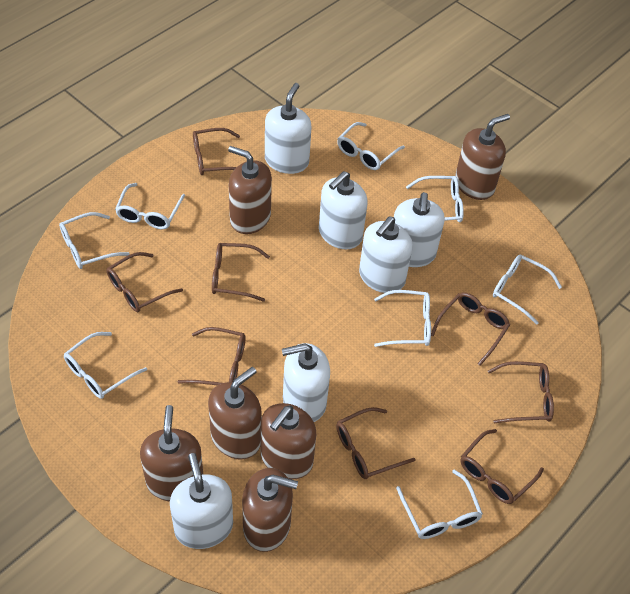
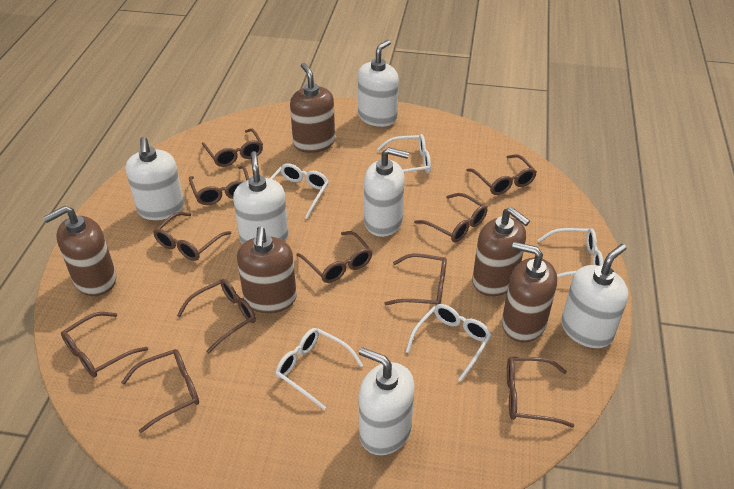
brown glasses: [106,252,183,312] [178,327,246,385] [193,128,240,175] [212,243,270,302] [336,407,416,479] [431,293,510,366] [460,429,544,504] [488,361,554,423] = 8 -> [61,312,148,378] [121,349,199,433] [153,212,231,261] [177,279,256,354] [189,166,249,205] [202,128,263,167] [296,231,372,283] [384,254,447,305] [414,193,487,243] [466,154,537,195] [507,357,574,428] = 11
brown soap dispenser: [140,405,203,501] [208,367,262,460] [228,146,272,234] [242,468,298,552] [260,403,316,479] [455,114,510,200] = 6 -> [43,206,116,296] [237,226,297,313] [290,63,335,153] [472,207,530,296] [502,242,557,342] = 5
white glasses: [59,212,130,269] [64,332,147,399] [115,183,185,229] [337,122,405,170] [374,290,431,347] [396,470,483,539] [406,176,464,222] [493,255,562,325] = 8 -> [270,163,329,219] [275,328,363,410] [377,134,431,173] [405,304,492,382] [538,228,604,278] = 5

